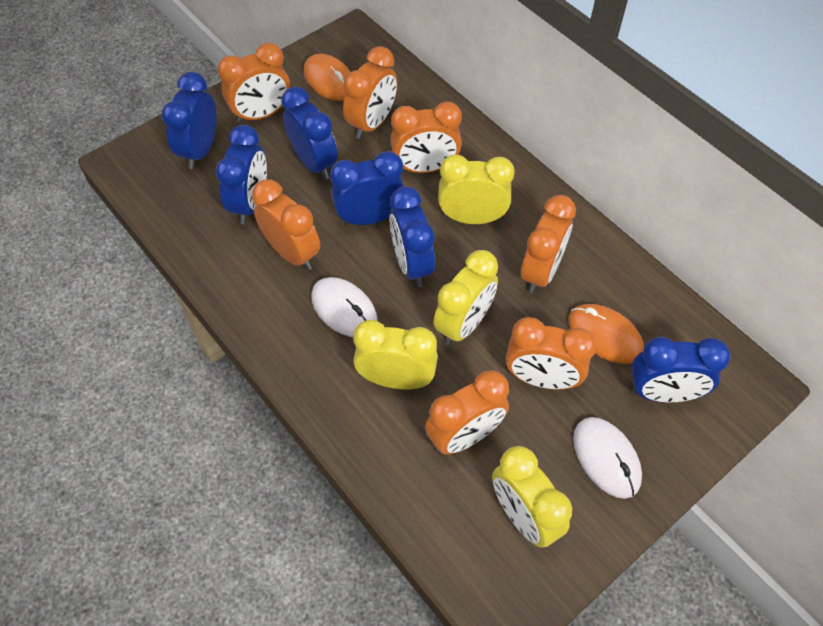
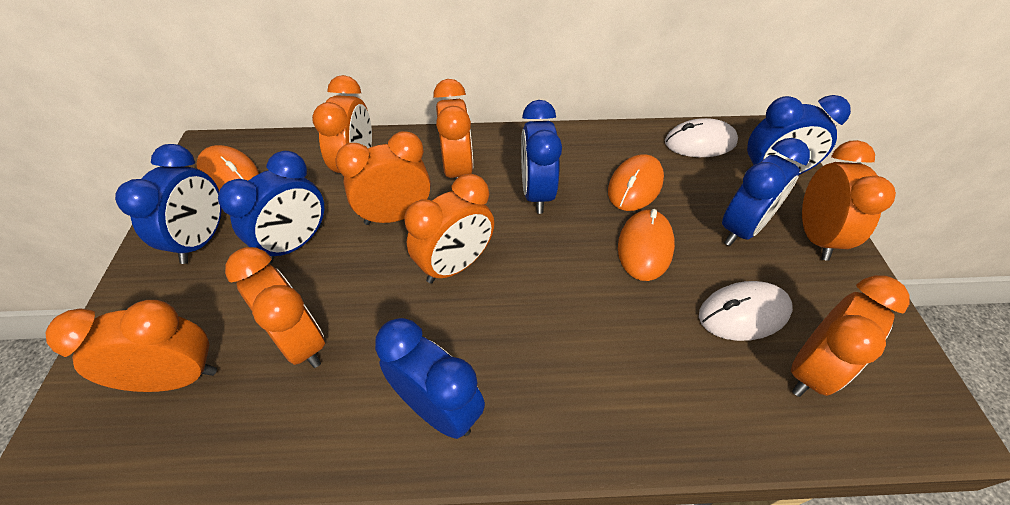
orange clock: [218,43,290,123] [252,180,320,270] [343,46,397,139] [390,101,462,173] [425,370,509,454] [506,317,596,390] [521,195,576,294] = 7 -> [46,300,217,392] [225,247,325,368] [312,75,372,173] [336,131,431,225] [404,174,494,283] [433,79,473,180] [791,275,910,397] [802,140,896,261] = 8
orange mouse: [304,54,350,101] [568,304,644,364] = 2 -> [197,145,259,191] [608,154,664,211] [618,209,675,281] = 3
yellow clock: [353,320,438,389] [433,250,498,346] [438,155,515,224] [492,446,572,547] = 4 -> none = 0

